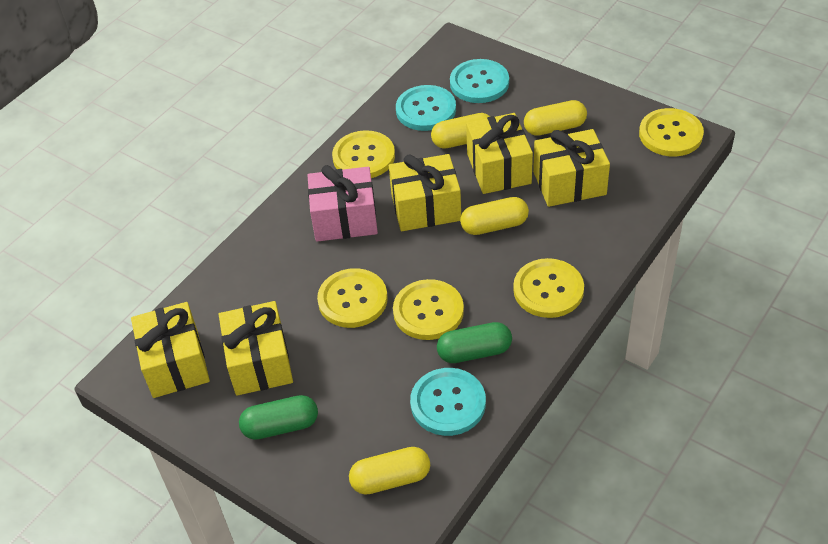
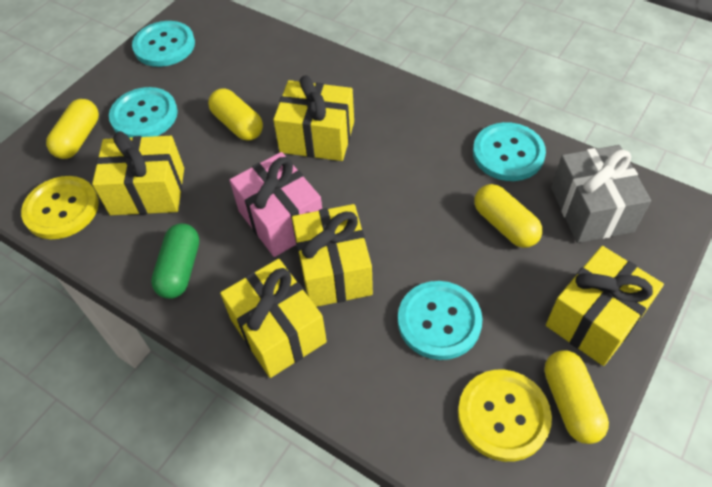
green capsule: [239,395,318,440] [437,322,512,363] = 2 -> [151,223,199,299] = 1
grey gift: none = 0 -> [551,145,651,243] = 1
turquoise button: [396,85,456,131] [410,368,486,436] [450,59,509,103] = 3 -> [109,87,178,138] [132,21,195,67] [398,281,483,360] [473,122,546,181] = 4
yellow button: [317,268,388,328] [332,130,395,178] [393,279,464,340] [513,258,584,318] [639,108,704,157] = 5 -> [21,176,99,239] [458,370,552,462] = 2

